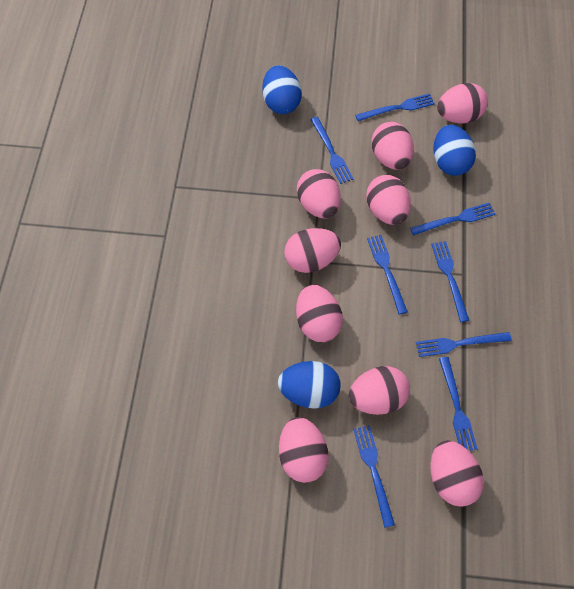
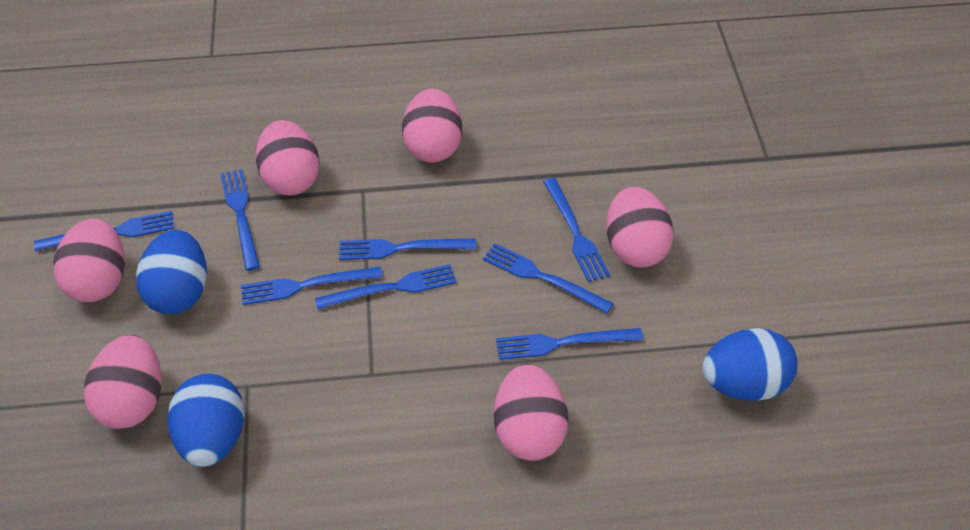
pink egg: [279,417,328,483] [284,228,341,273] [296,285,343,342] [297,169,341,219] [349,366,410,415] [366,175,411,225] [371,122,414,170] [430,440,484,507] [437,83,488,124] = 9 -> [53,219,125,302] [84,335,162,429] [256,120,319,195] [402,88,462,163] [494,364,569,461] [606,187,674,268] = 6

